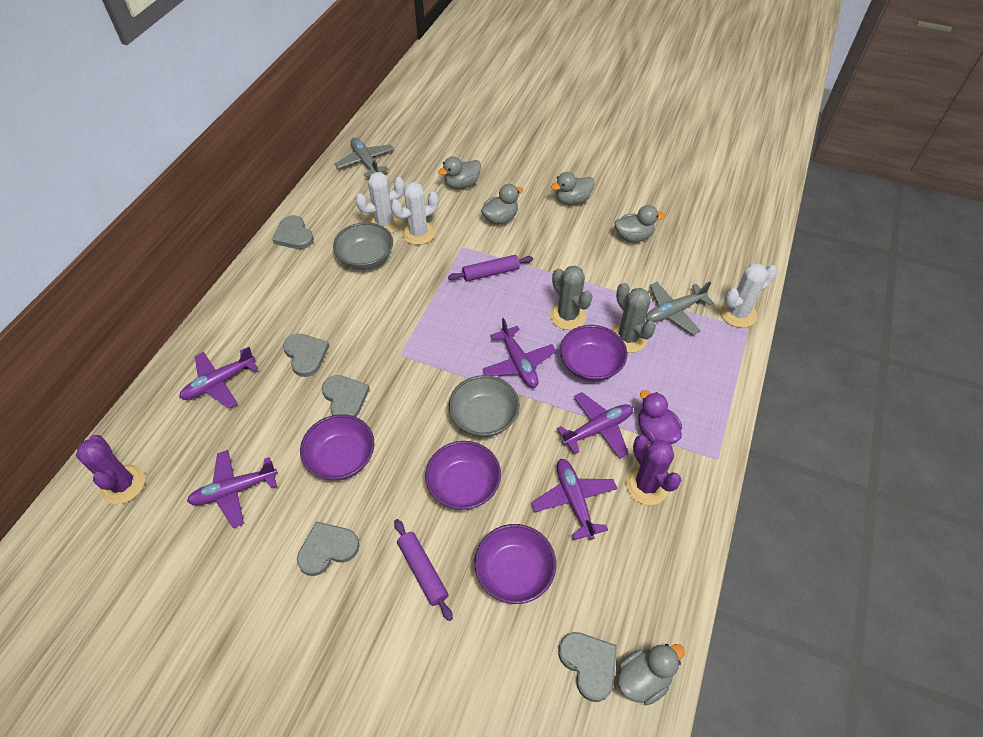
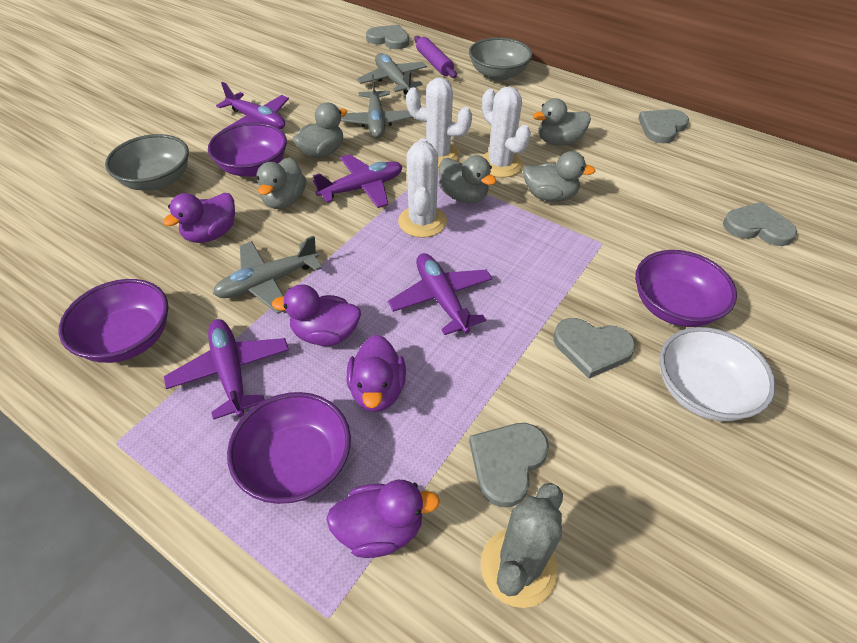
grey cactus: [549,266,593,330] [611,283,656,353] = 2 -> [481,483,563,608] = 1
grey plane: [335,138,394,177] [646,281,714,335] = 2 -> [213,236,322,314] [341,75,413,138] [357,53,427,95] = 3
purple cactus: [76,435,145,504] [625,435,681,505] = 2 -> none = 0
purple duck: [639,390,682,445] = 1 -> [163,193,235,243] [272,284,361,346] [326,480,440,558] [347,335,406,412] = 4
purple plane: [179,347,258,409] [187,450,278,528] [483,318,556,388] [532,459,617,540] [557,392,633,458] = 5 -> [164,319,289,420] [216,82,289,129] [313,154,403,208] [388,253,493,335] = 4
purple rolling pin: [394,519,453,621] [448,255,533,281] = 2 -> [414,36,457,78] = 1
white bowl: none = 0 -> [660,327,776,421] = 1

